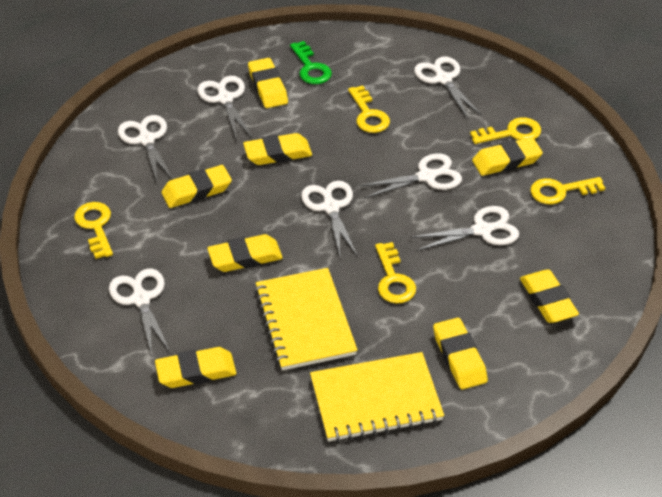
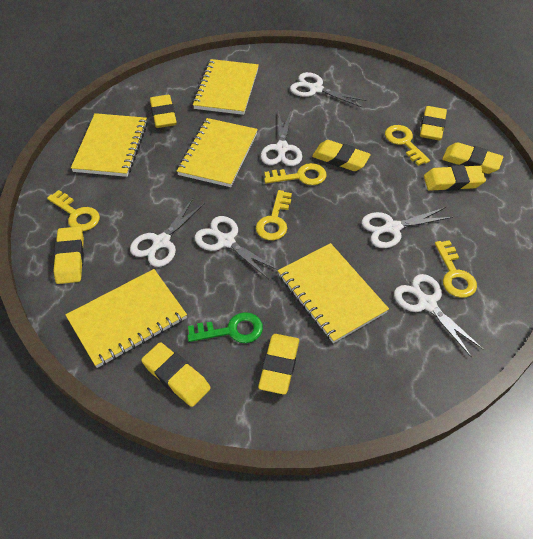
white scissors: [109,268,171,356] [118,115,173,182] [197,76,252,141] [301,181,357,256] [358,153,462,199] [410,206,519,251] [414,57,482,119] = 7 -> [130,199,205,267] [195,216,279,279] [261,111,302,166] [290,72,367,107] [362,207,453,248] [394,274,484,358] = 6
yellow notebook: [255,268,358,370] [310,352,444,442] = 2 -> [66,269,187,368] [71,113,148,177] [177,118,258,187] [192,59,259,115] [278,243,389,343] = 5

